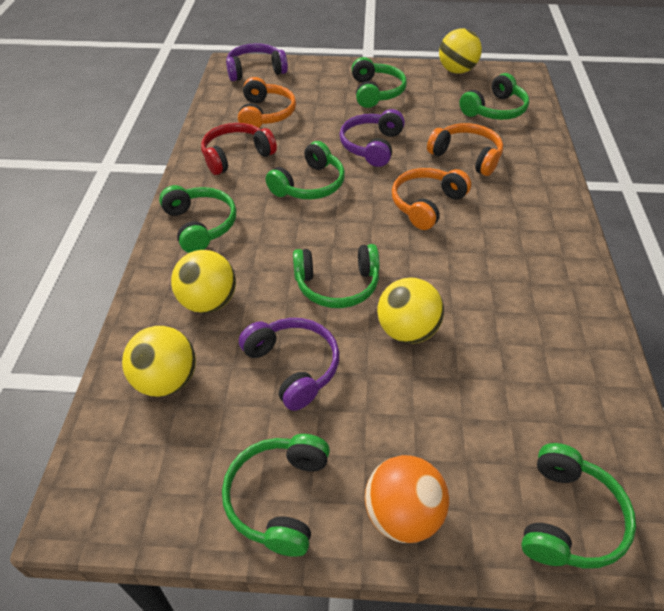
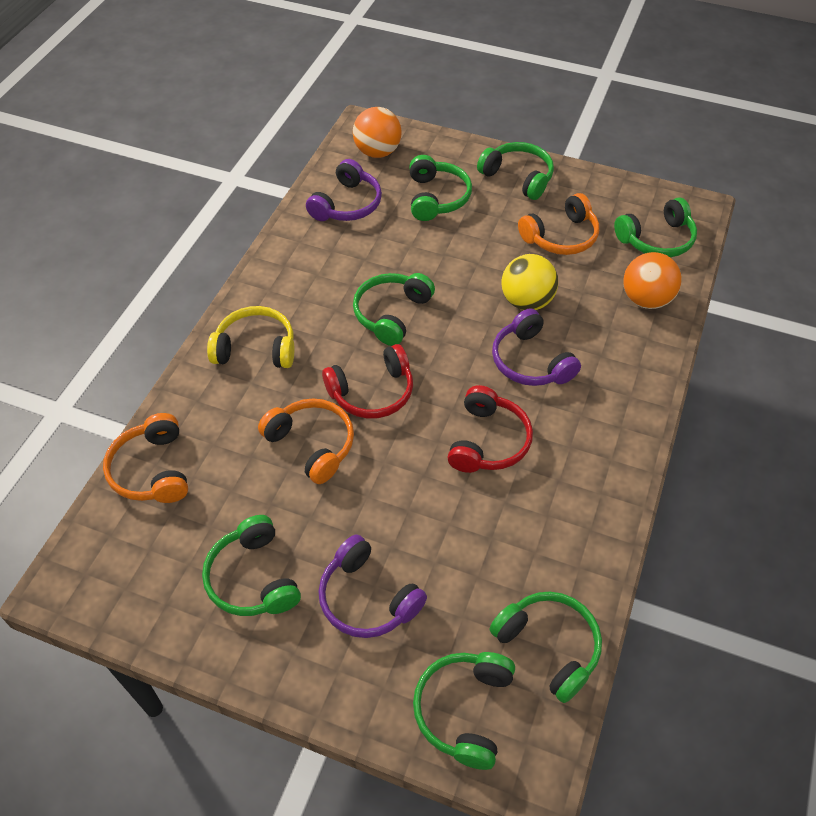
orange ball: [365,455,449,543] = 1 -> [353,107,402,158] [624,252,682,309] = 2
red headphones: [201,123,277,175] = 1 -> [322,344,413,419] [447,385,533,473] = 2
yellow ball: [122,326,196,397] [171,250,236,313] [377,277,444,344] [439,28,482,74] = 4 -> [501,254,558,310] = 1
yellow headphones: none = 0 -> [207,306,294,368] = 1

